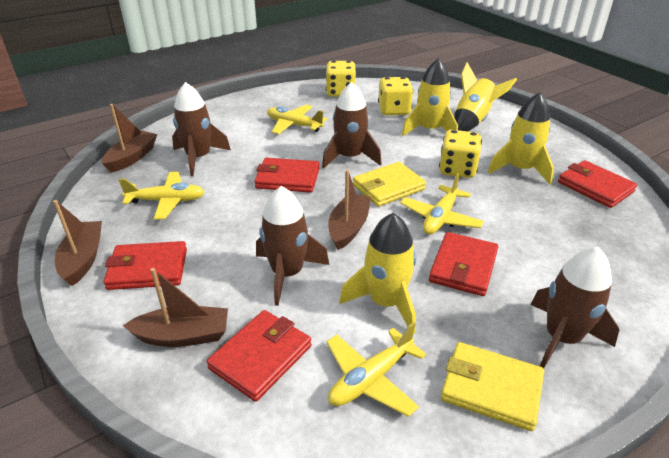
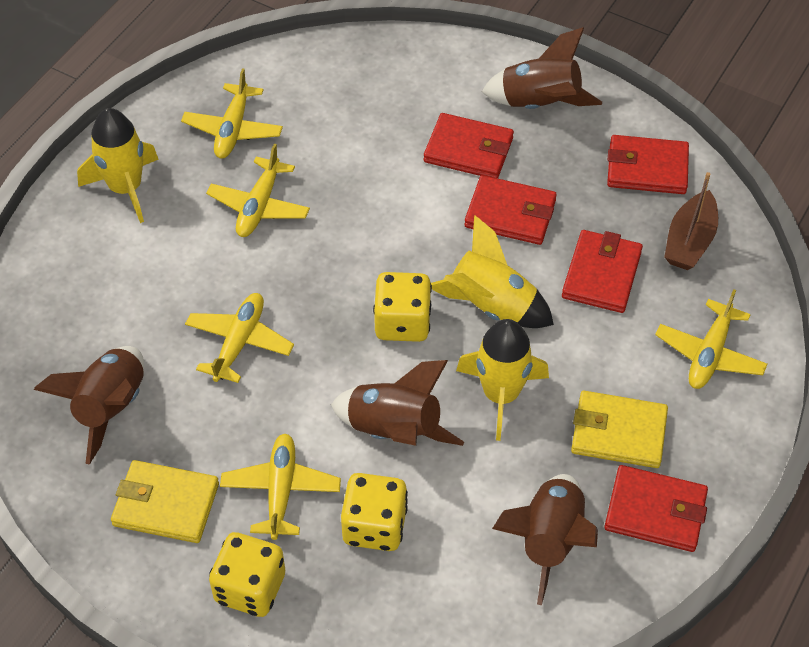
brown boat: [53,200,102,286] [102,104,157,173] [123,268,228,347] [328,170,371,250] = 4 -> [664,172,718,270] = 1
yellow plane: [119,172,204,220] [267,105,327,134] [326,322,426,417] [400,173,484,235] = 4 -> [181,68,283,158] [185,293,294,383] [206,144,310,237] [220,434,341,540] [655,289,768,389] = 5
yellow rocket: [339,213,416,334] [402,58,458,136] [454,62,517,131] [488,92,554,184] = 4 -> [77,108,159,223] [431,215,554,328] [456,319,549,441] = 3

